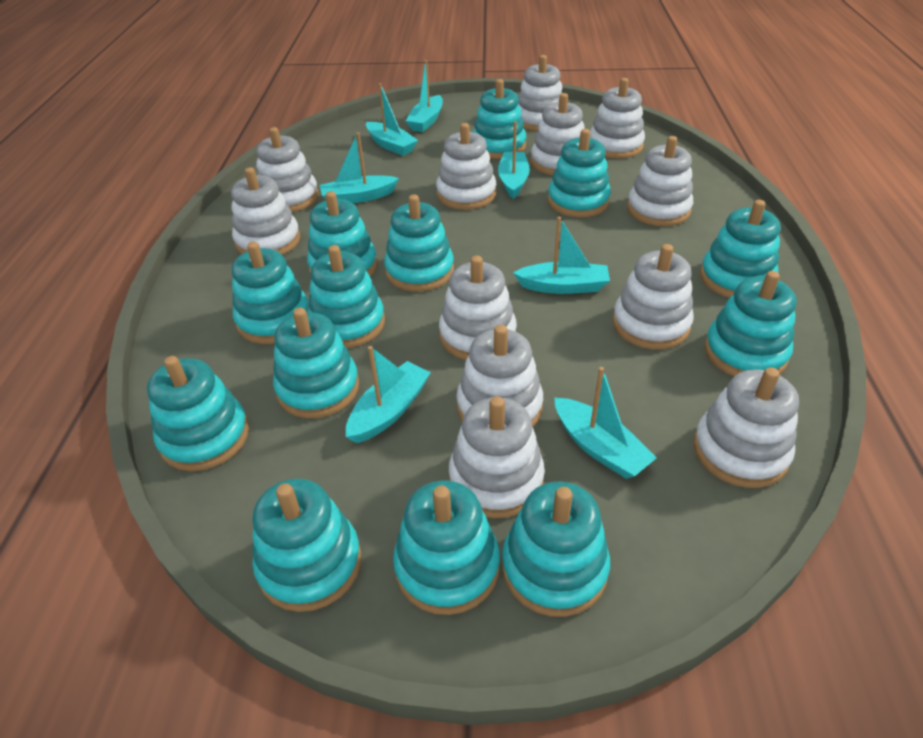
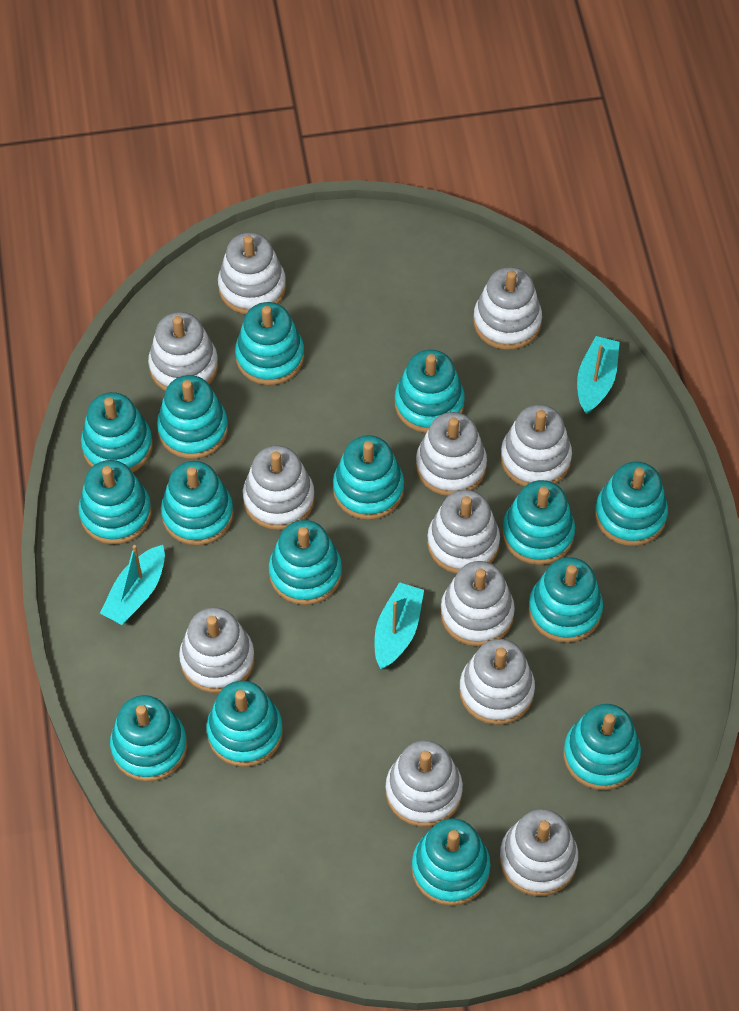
turquoise boat: [320,132,399,203] [346,346,431,443] [366,83,418,156] [406,60,443,132] [498,121,530,199] [513,217,610,294] [554,367,657,479] = 7 -> [100,545,165,625] [374,582,424,669] [577,336,620,414] = 3
turquoise stacking toy: [147,356,249,471] [232,242,309,344] [252,479,361,612] [273,308,359,418] [307,191,377,276] [308,245,385,348] [384,195,454,291] [393,481,500,615] [473,79,526,159] [502,481,610,617] [548,129,611,217] [700,200,781,298] [704,271,797,376] = 13 -> [78,460,151,545] [81,392,153,473] [110,695,187,782] [157,375,228,459] [161,461,234,545] [206,681,283,767] [235,302,304,385] [269,520,342,605] [333,435,404,520] [395,350,465,433] [412,818,491,906] [502,480,575,565] [528,557,603,643] [563,704,641,790] [595,461,668,546] = 15

